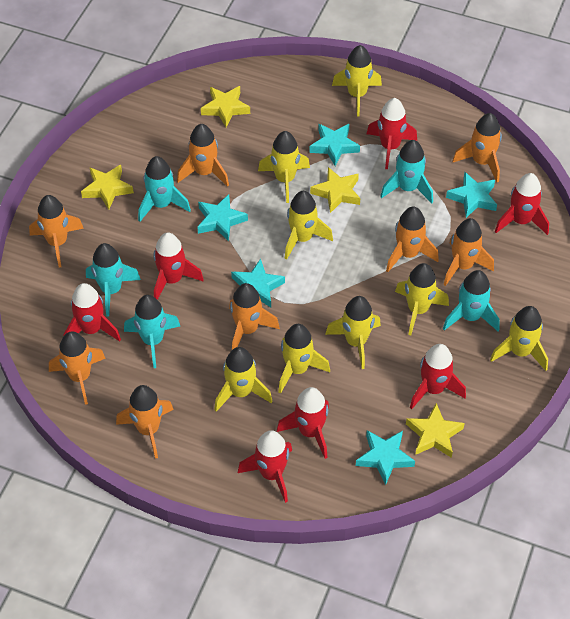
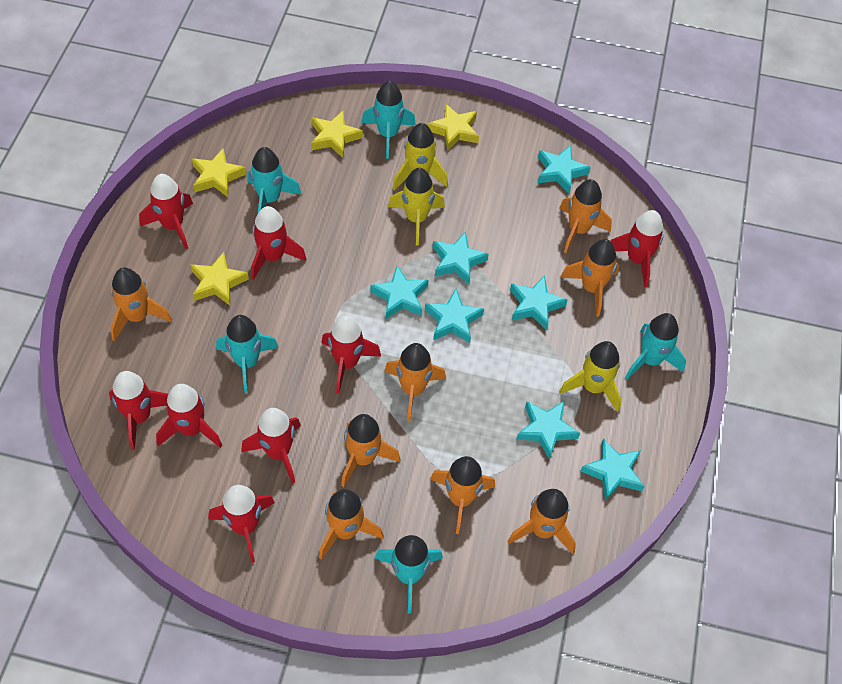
red rocket: [64,283,121,342] [153,232,204,300] [238,430,292,503] [277,387,329,459] [367,98,417,169] [410,344,466,409] [495,173,549,235] = 7 -> [109,371,169,450] [139,174,193,249] [156,384,222,448] [209,485,275,563] [241,408,301,483] [251,206,306,280] [322,316,381,393] [610,210,664,287] = 8
turquoise star: [197,194,248,241] [231,259,285,307] [309,124,360,166] [356,430,415,485] [446,172,497,218] = 5 -> [370,266,429,319] [425,289,484,343] [433,231,489,284] [510,275,568,330] [516,401,580,460] [538,145,591,193] [581,438,644,501] = 7
yellow rocket: [214,347,272,411] [258,131,310,203] [278,324,330,393] [285,191,333,260] [325,296,381,369] [332,45,382,116] [395,263,449,336] [490,306,548,371] = 8 -> [388,168,445,246] [392,123,448,190] [559,341,622,412] = 3

